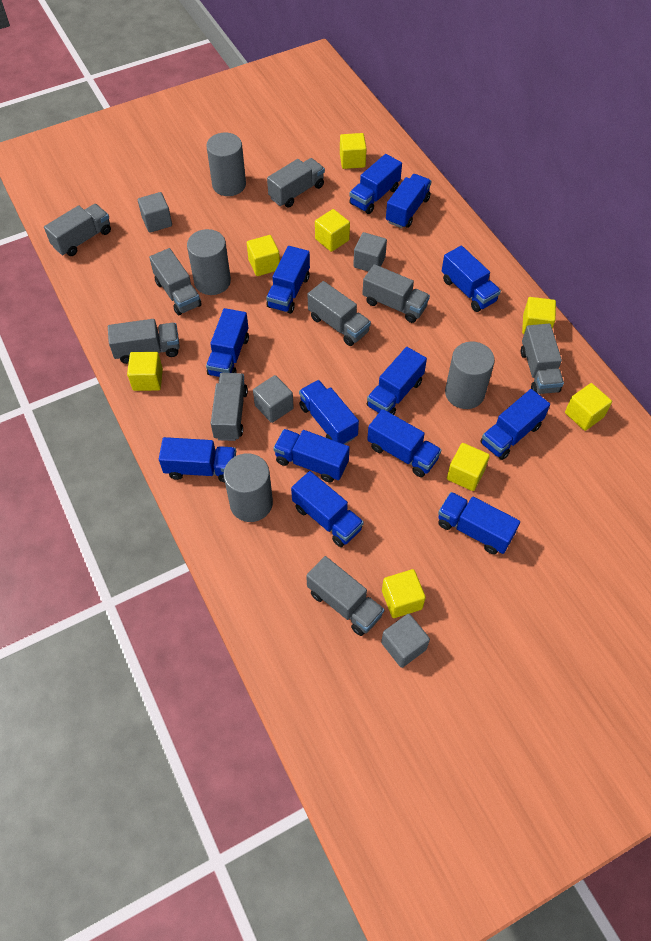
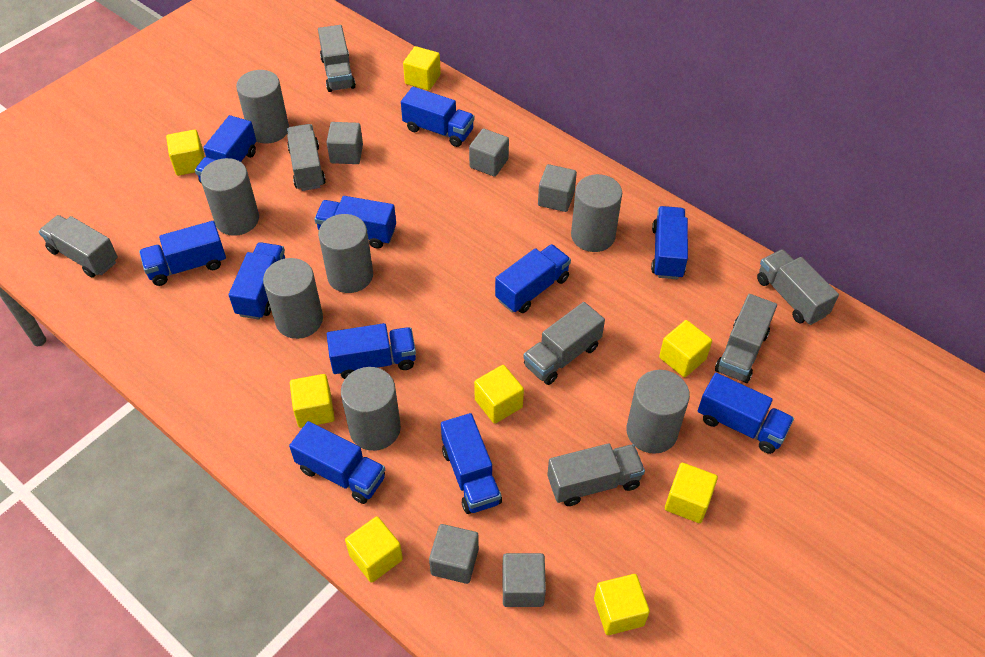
blue truck: [159,437,236,482] [206,308,249,377] [266,246,310,314] [273,429,350,483] [291,471,364,547] [299,380,359,444] [349,154,402,214] [367,347,427,415] [367,409,442,477] [386,174,431,228] [438,492,520,554] [442,246,501,312] [480,389,550,460] = 13 -> [139,221,226,286] [195,115,256,183] [229,242,285,320] [289,421,385,504] [314,196,396,249] [327,323,416,379] [401,87,474,147] [441,413,502,514] [495,244,571,313] [651,206,688,279] [698,373,794,454] = 11
grey cube: [138,192,172,233] [253,375,294,423] [353,232,387,272] [381,614,430,668] = 4 -> [326,122,363,164] [429,524,479,584] [469,129,509,177] [502,553,546,607] [538,164,577,212] = 5
grey cylinder: [187,229,231,295] [206,133,246,196] [224,453,273,522] [445,342,495,409] = 4 -> [200,158,259,236] [236,70,289,144] [263,258,323,339] [318,214,373,293] [341,367,401,451] [571,174,622,252] [627,370,690,454] = 7
grey truck: [44,204,111,256] [108,319,180,364] [149,248,202,315] [211,373,248,441] [267,158,325,208] [306,556,384,636] [308,281,371,346] [362,264,430,323] [521,324,564,394] = 9 -> [38,215,118,277] [287,124,326,191] [318,25,356,92] [523,302,605,385] [547,443,645,506] [715,294,777,383] [757,249,839,325] = 7

